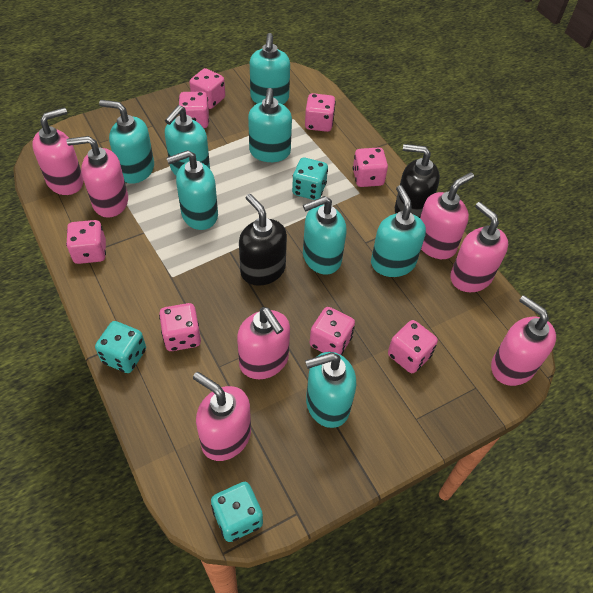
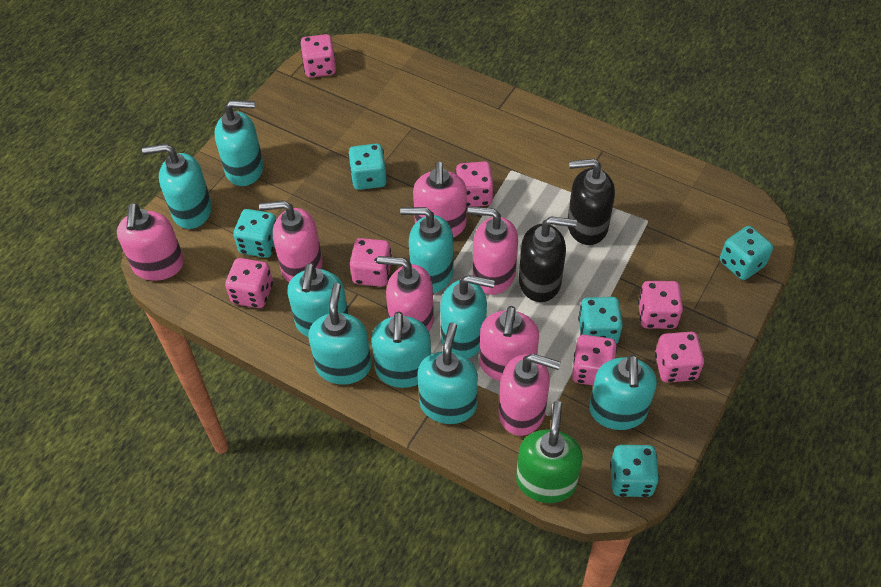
green soap dispenser: none = 0 -> [516,401,583,503] = 1
pink dice: [66,220,106,264] [159,303,201,351] [179,92,209,128] [189,68,225,109] [305,93,336,132] [309,307,355,355] [353,148,388,187] [388,320,438,373] = 8 -> [225,258,273,308] [300,34,336,78] [350,238,392,287] [455,161,493,207] [572,335,617,385] [638,281,683,329] [655,332,704,383] = 7
turquoise dice: [95,321,146,373] [211,482,263,542] [292,157,328,200] = 3 -> [233,209,276,258] [348,143,387,190] [578,297,623,344] [610,445,659,497] [720,226,773,280] = 5
turquoise soap dispenser: [99,100,154,184] [165,105,210,175] [166,150,218,230] [248,88,292,162] [250,33,290,104] [303,196,346,275] [305,352,356,428] [371,185,426,277] = 8 -> [142,144,212,229] [215,100,264,186] [287,263,349,337] [309,283,372,385] [371,311,431,388] [400,207,454,293] [417,322,478,424] [440,275,495,359] [589,354,657,430] = 9

